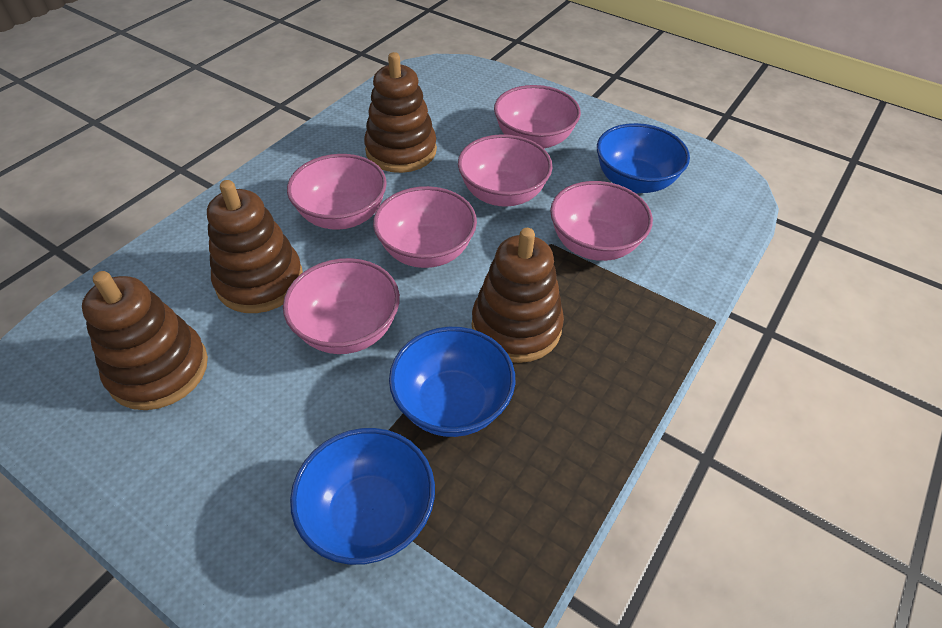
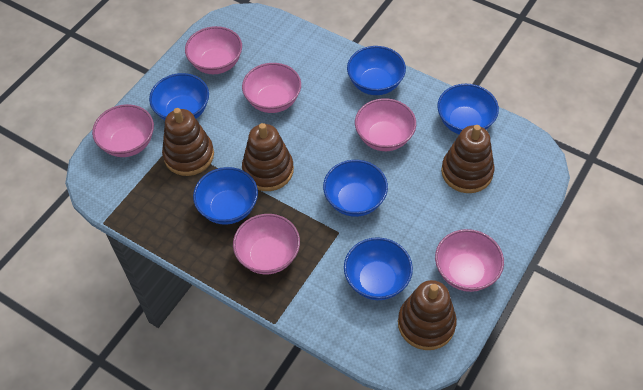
blue bowl: [290,428,435,565] [389,327,515,437] [597,123,690,193] = 3 -> [149,73,209,120] [193,167,258,225] [323,160,388,217] [344,237,413,300] [347,46,406,95] [437,84,499,134] = 6

